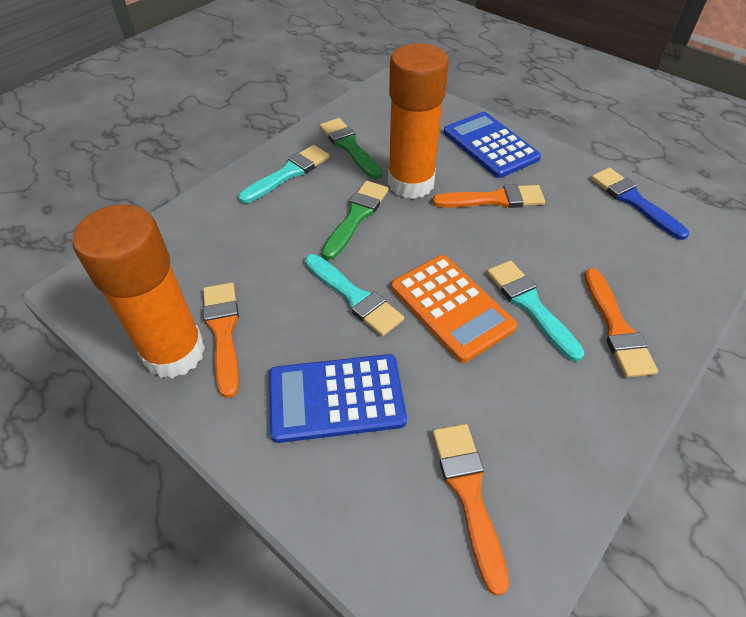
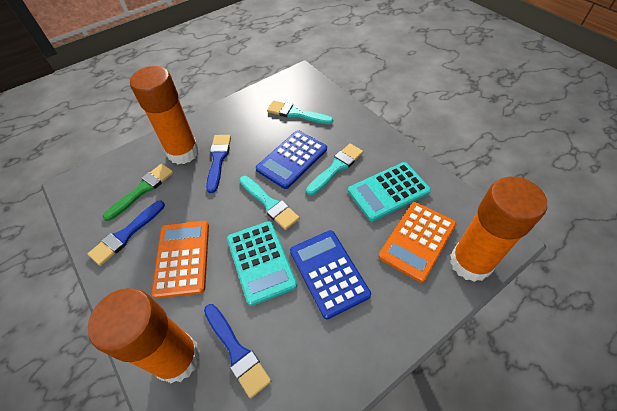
blue brush: [591,168,689,240] = 1 -> [88,201,165,266] [204,304,271,399] [206,135,231,193] = 3
green brush: [320,118,382,179] [322,181,389,260] = 2 -> [103,164,173,221] = 1
orange brush: [203,283,239,398] [432,184,545,208] [433,424,509,596] [584,268,658,378] = 4 -> none = 0
orange calculator: [391,255,517,363] = 1 -> [151,221,209,298] [378,202,456,283] = 2
orange glue stick: [73,204,205,378] [388,43,449,199] = 2 -> [88,288,200,383] [130,66,199,164] [450,177,547,282] = 3
turquoise calculator: none = 0 -> [227,221,297,306] [348,162,431,221] = 2

